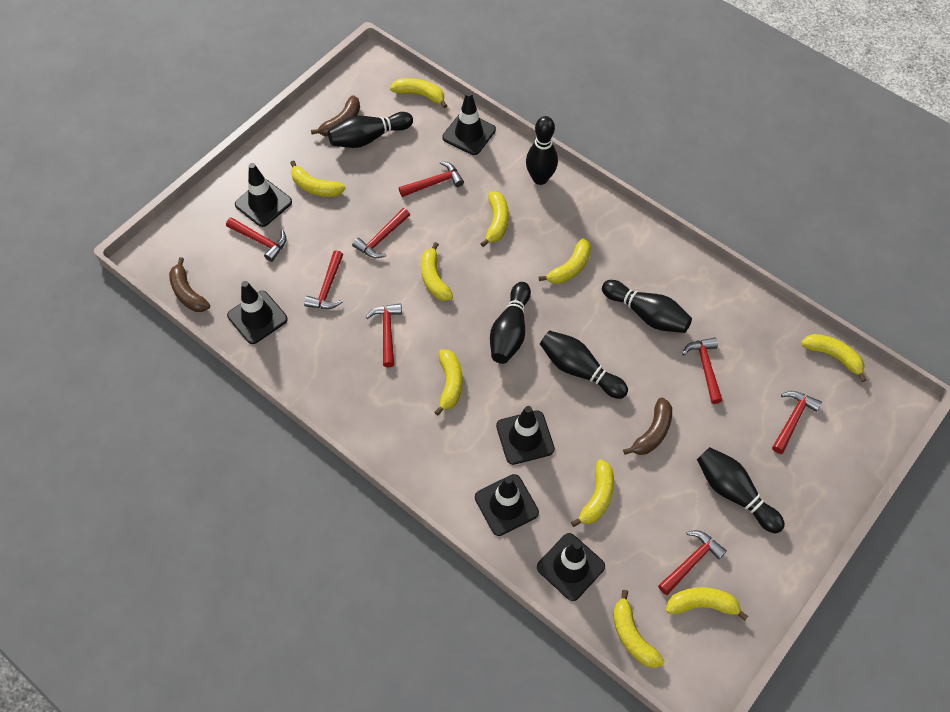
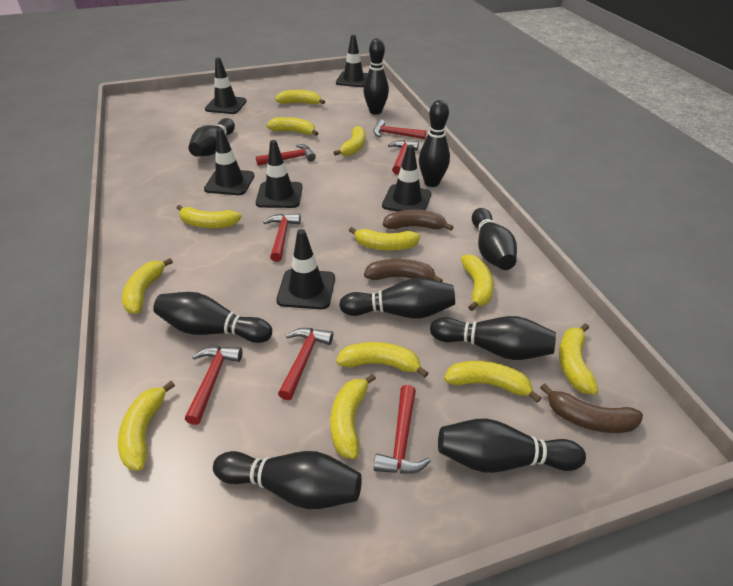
black bowling pin: [328,112,413,148] [490,282,531,364] [526,116,558,185] [540,330,628,399] [602,280,692,333] [697,447,785,533] = 6 -> [153,292,272,343] [188,118,235,156] [213,451,362,509] [339,278,455,318] [363,38,389,115] [419,100,450,187] [430,316,556,360] [438,418,586,473] [472,208,517,270] = 9
red hammer: [226,217,287,262] [304,250,343,309] [352,208,410,258] [366,303,402,367] [399,161,464,197] [658,530,727,595] [682,337,723,404] [772,391,822,454] = 8 -> [185,346,242,425] [256,144,316,166] [263,213,301,262] [278,328,333,400] [373,119,426,139] [374,385,431,474] [388,140,419,174] = 7
yellow banana: [290,160,345,197] [390,78,448,108] [421,242,453,301] [434,349,462,416] [480,191,509,247] [539,238,591,284] [571,459,614,527] [613,590,664,668] [666,587,748,621] [801,334,866,382] = 10 -> [118,381,175,470] [122,258,173,314] [177,205,242,228] [266,117,318,136] [275,90,325,105] [330,374,376,459] [333,126,365,156] [336,342,428,378] [349,227,420,250] [444,361,541,403] [461,254,494,311] [559,323,598,395] = 12

